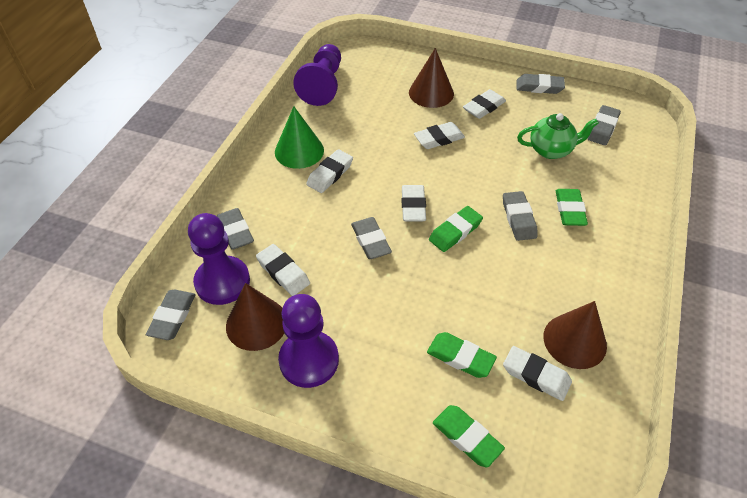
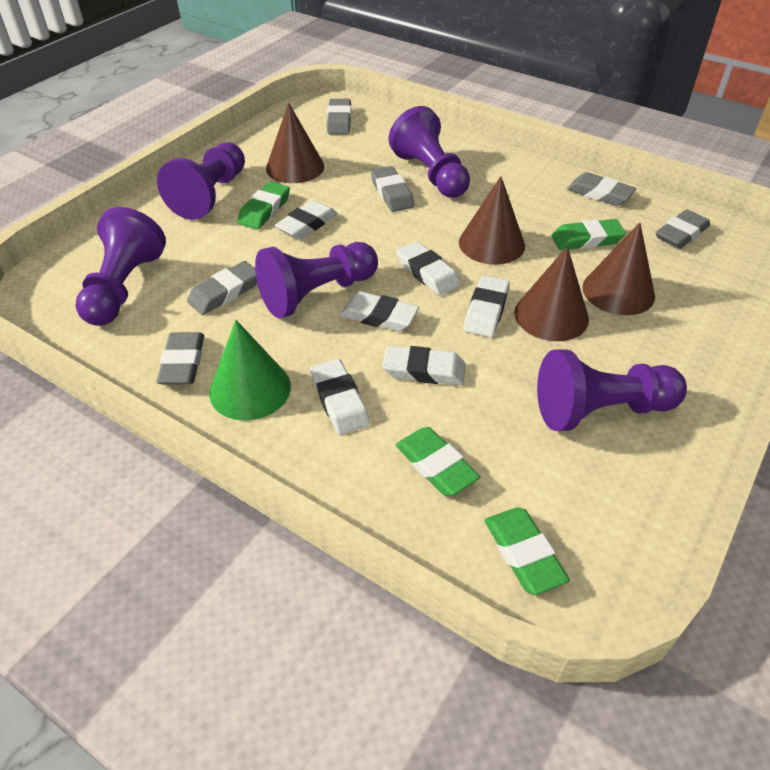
brown cone: [226,283,284,351] [409,48,454,108] [544,301,607,369] = 3 -> [266,103,324,183] [459,176,525,265] [515,246,589,341] [582,223,655,315] = 4
green teapot: [517,113,599,159] = 1 -> none = 0
purple pawn: [188,213,250,305] [278,294,339,388] [293,44,341,106] = 3 -> [75,207,166,326] [157,142,245,220] [255,242,378,318] [388,106,470,198] [537,350,687,431] = 5

